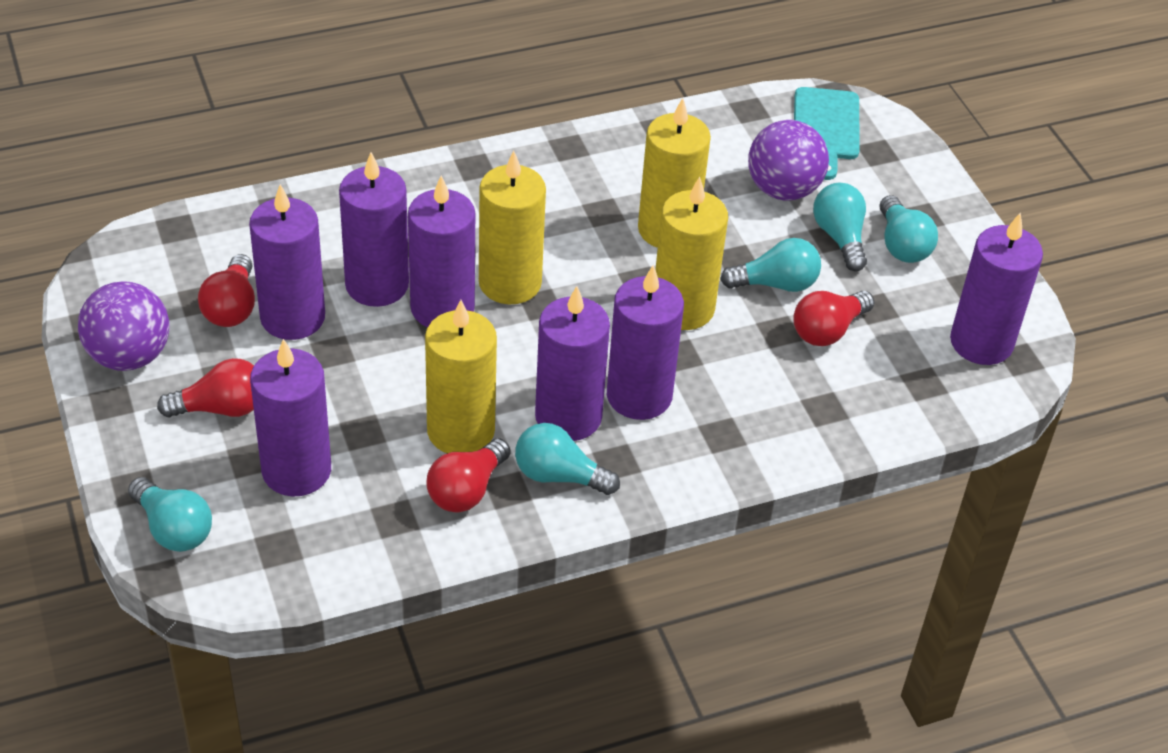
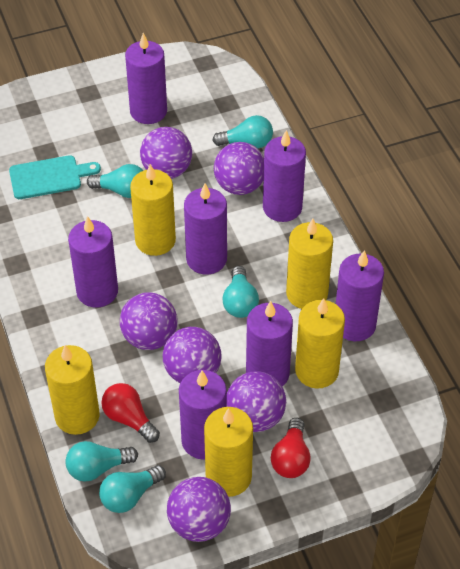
purple ball: [78,281,170,371] [748,120,829,201] = 2 -> [120,292,178,350] [140,127,192,179] [163,327,222,383] [167,477,231,542] [214,142,264,195] [227,371,286,432] = 6
red light bulb: [157,358,254,417] [198,254,255,327] [426,439,510,512] [793,291,874,346] = 4 -> [101,383,160,443] [271,418,311,478] = 2
yellow candle: [425,300,497,453] [479,151,546,305] [638,98,711,248] [655,177,728,330] = 4 -> [45,345,100,435] [130,164,176,256] [204,407,253,497] [286,219,333,309] [295,298,345,388] = 5

